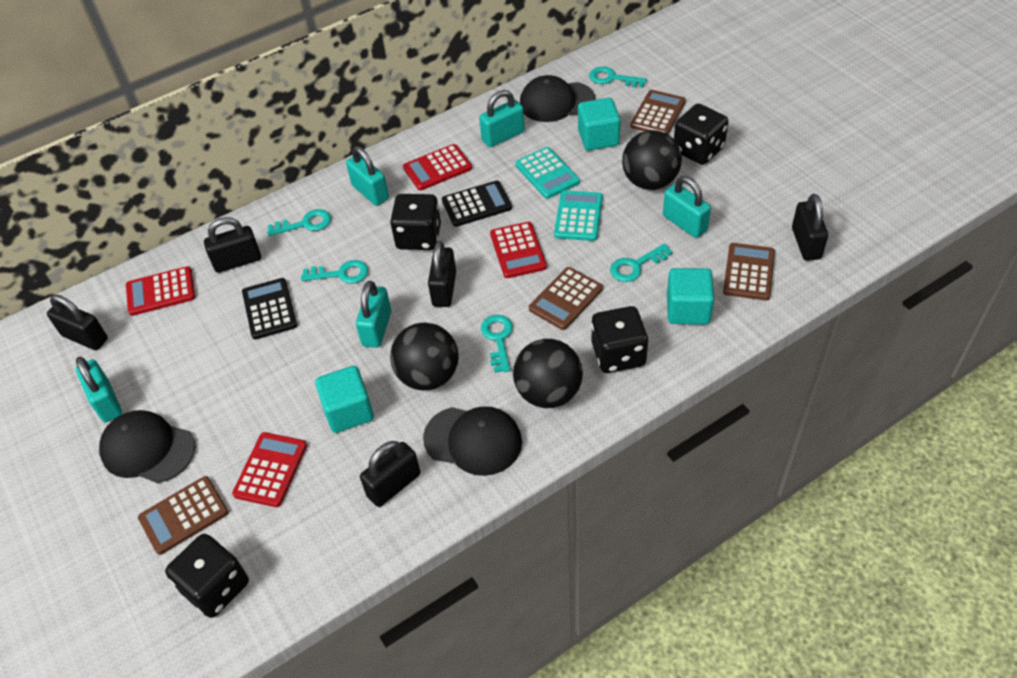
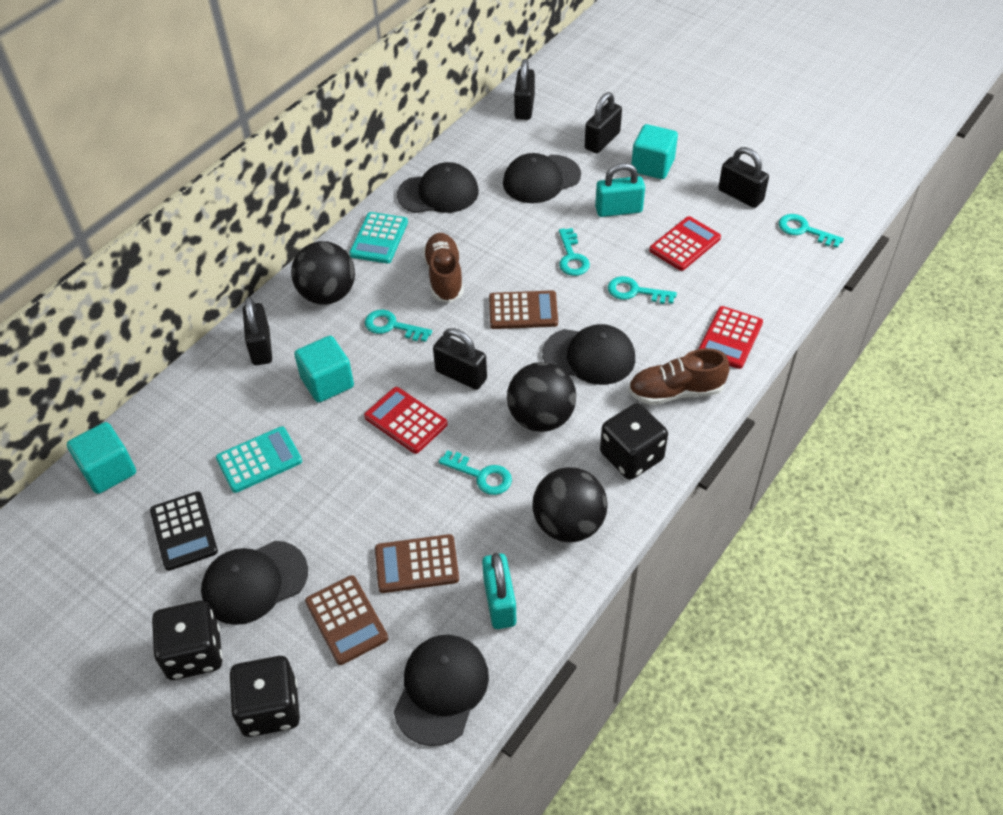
black calculator: [242,278,297,339] [442,180,512,227] = 2 -> [150,491,218,571] = 1
black cap: [99,410,196,483] [423,406,522,476] [520,75,595,122] = 3 -> [201,541,308,625] [394,635,489,746] [397,162,479,213] [503,153,581,203] [542,324,635,385] = 5
black dice: [165,534,249,618] [390,194,441,250] [591,306,648,373] [674,104,729,165] = 4 -> [152,601,222,680] [229,656,300,737] [600,403,668,480] = 3
brown calculator: [138,476,229,555] [529,267,603,330] [630,90,686,134] [723,243,775,301] = 4 -> [305,575,388,665] [375,534,459,593] [489,290,558,329] = 3
brown shoe: none = 0 -> [423,233,464,303] [628,348,729,405] = 2
red calculator: [126,266,195,316] [232,432,307,507] [403,144,472,190] [490,222,547,278] = 4 -> [364,387,448,454] [649,216,721,271] [698,306,763,369] = 3
turquoise padlock: [76,357,122,422] [346,146,389,206] [356,281,391,348] [479,90,525,147] [663,176,711,238] = 5 -> [482,553,516,629] [595,163,645,217] = 2

